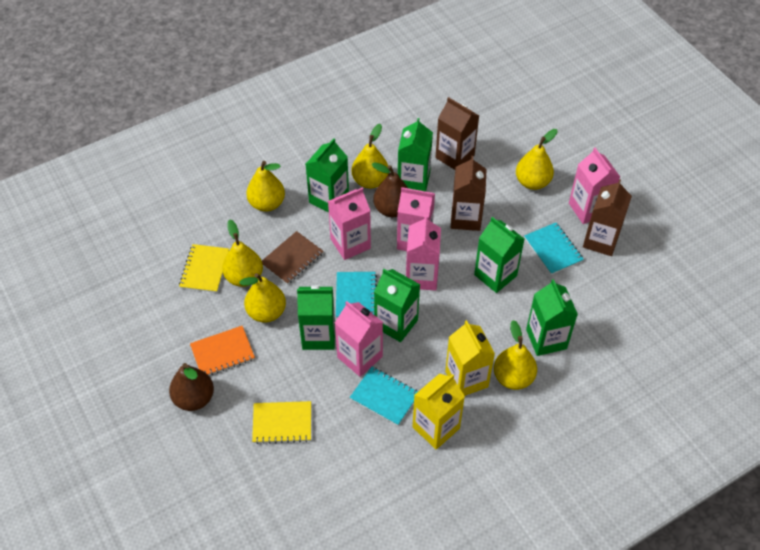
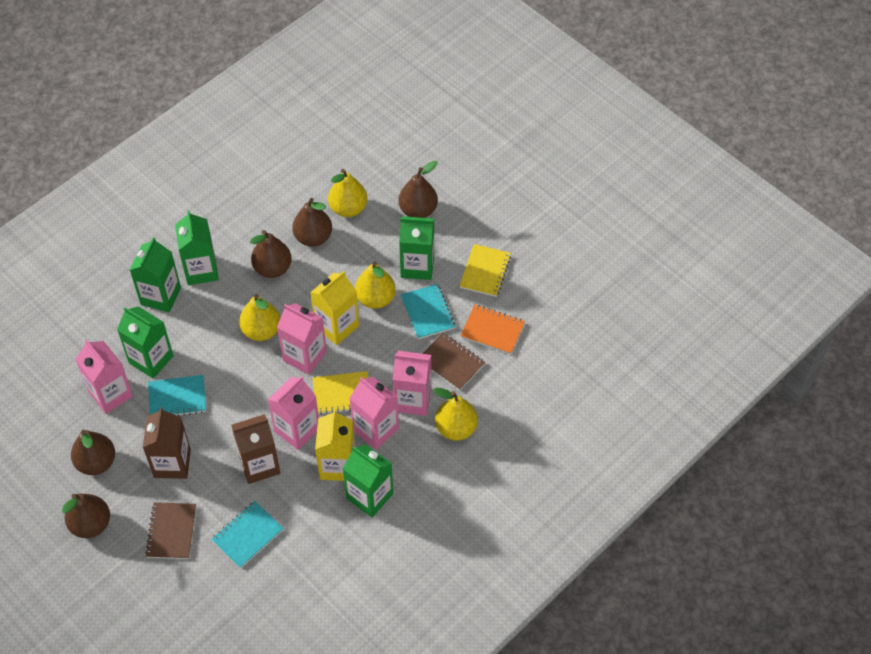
brown carton: [435,97,479,170] [451,156,486,231] [583,179,632,256] = 3 -> [143,407,191,479] [231,414,280,484] = 2
brown notebook: [262,231,324,285] = 1 -> [145,502,196,559] [422,333,485,391] = 2
brown pear: [169,363,214,411] [372,162,408,217] = 2 -> [62,493,110,538] [71,430,115,475] [250,230,292,278] [292,198,332,247] [398,161,438,218] = 5
green carton: [297,285,335,350] [306,138,349,213] [374,269,420,342] [398,118,433,192] [474,217,524,293] [526,279,578,356] = 6 -> [117,306,173,379] [130,237,181,312] [175,211,219,285] [343,444,393,517] [399,216,434,280] = 5
yellow pear: [222,219,263,287] [239,273,286,322] [246,161,285,212] [351,124,389,189] [494,320,537,390] [516,129,557,190] = 6 -> [239,294,280,341] [328,169,367,217] [355,261,396,309] [433,388,478,441] = 4

